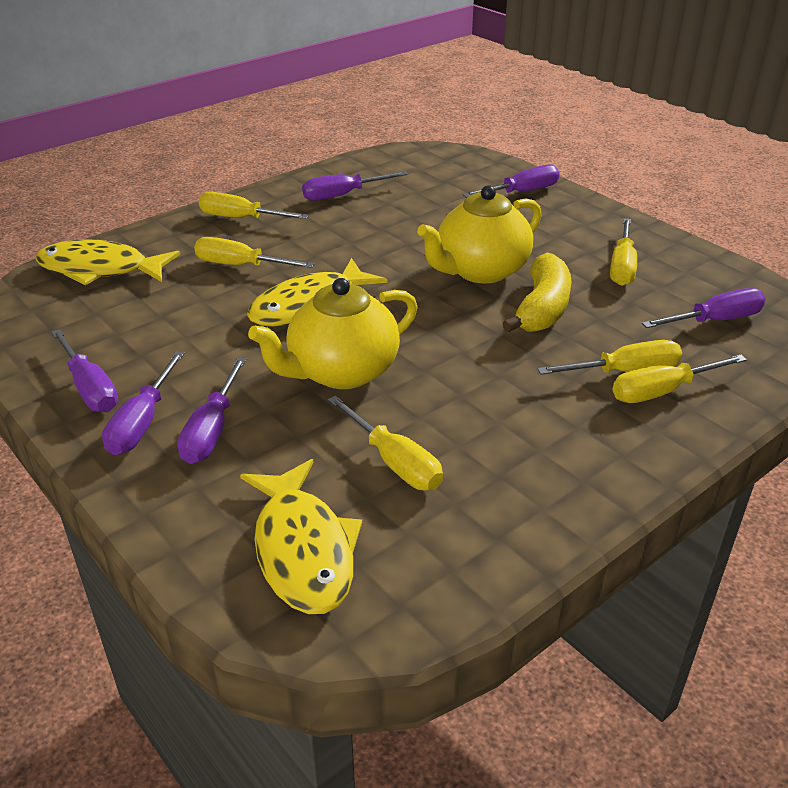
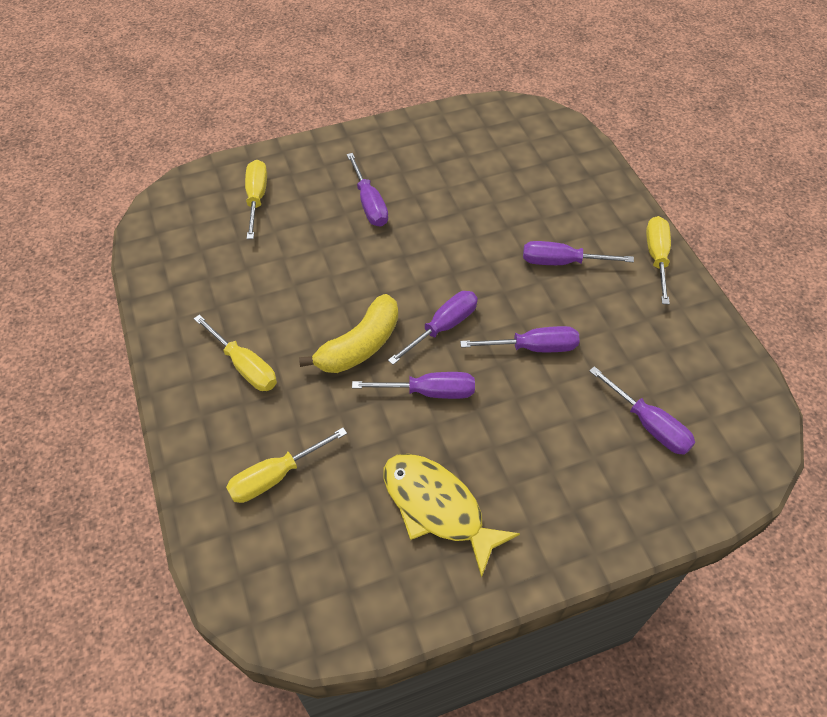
yellow fish: [35,239,180,285] [240,459,362,614] [247,258,387,326] = 3 -> [383,454,520,578] = 1
yellow screwdriver: [194,237,315,268] [199,192,309,219] [328,395,443,490] [537,340,682,375] [610,218,637,286] [613,355,747,403] = 6 -> [194,314,277,391] [226,428,347,503] [245,160,267,239] [646,216,671,305] = 4
yellow teapot: [248,278,417,389] [417,185,542,284] = 2 -> none = 0

